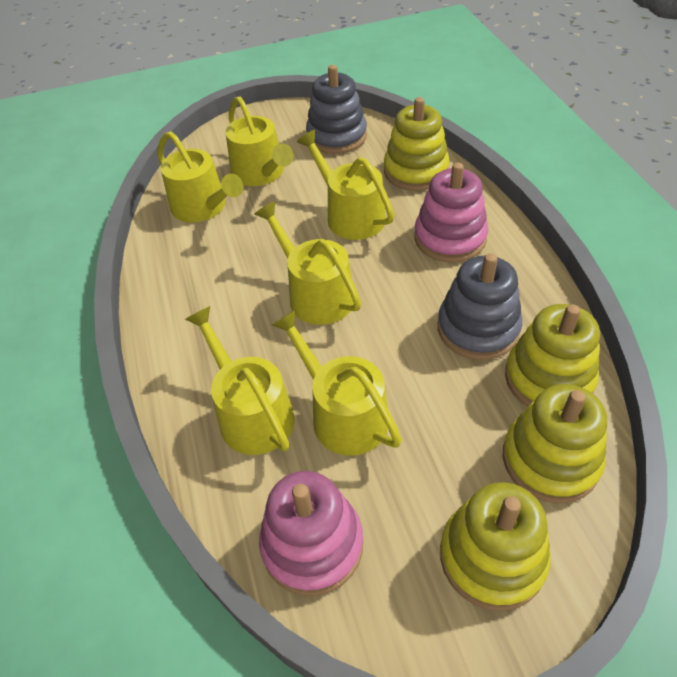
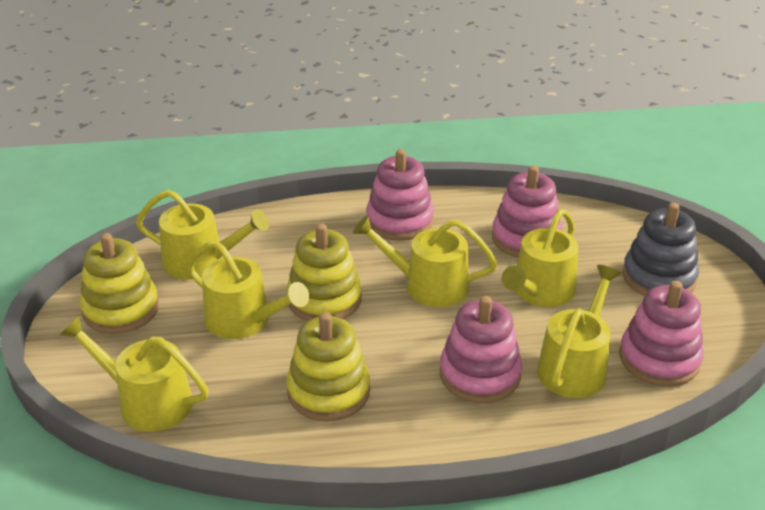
grey stacking toy: [306,65,367,154] [437,253,522,360] = 2 -> [622,203,699,296] = 1
pink stacking toy: [259,471,363,596] [415,162,488,263] = 2 -> [366,149,434,241] [440,296,522,403] [492,165,562,258] [620,281,704,387] = 4
yellow stacking toy: [384,97,450,191] [440,482,551,611] [503,384,607,503] [505,304,600,407] = 4 -> [80,233,159,334] [286,312,370,421] [287,224,362,321] = 3

